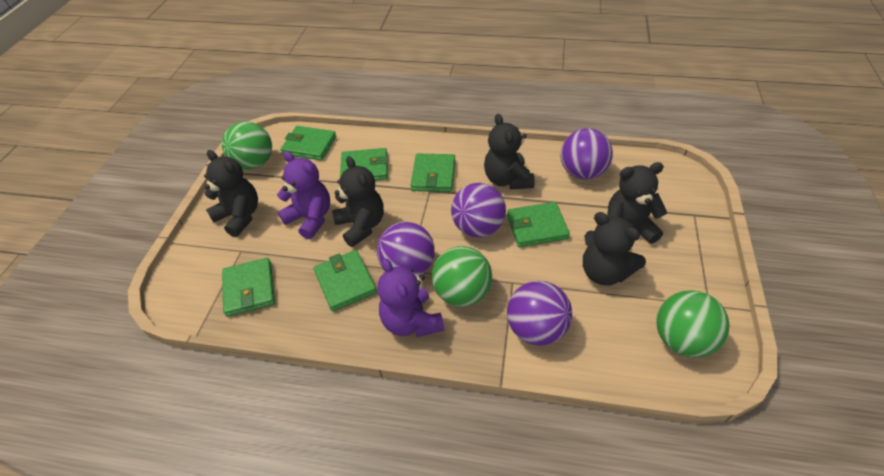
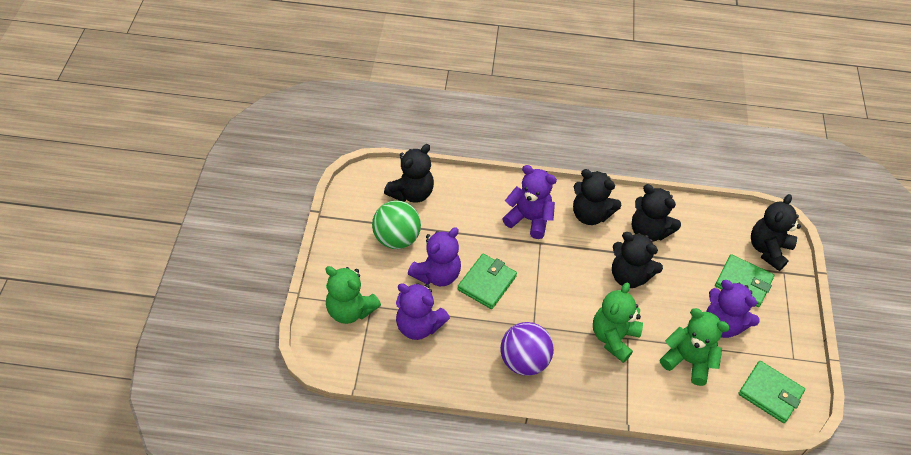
green ball: [222,121,272,169] [432,246,492,307] [656,290,730,357] = 3 -> [372,200,421,249] = 1
green teddy bear: none = 0 -> [325,266,381,324] [593,283,643,363] [660,308,730,386] = 3
green wallet: [222,258,275,317] [280,126,336,161] [314,250,377,312] [340,148,388,181] [411,154,455,192] [507,202,570,247] = 6 -> [457,254,517,309] [715,254,774,307] [738,361,805,423] = 3
purple ball: [377,222,435,276] [451,183,506,237] [507,281,572,346] [561,128,613,180] = 4 -> [500,322,554,376] = 1
purple teddy bear: [277,151,330,239] [377,258,444,337] = 2 -> [396,283,450,340] [408,227,461,286] [502,165,557,239] [706,280,759,338] = 4

